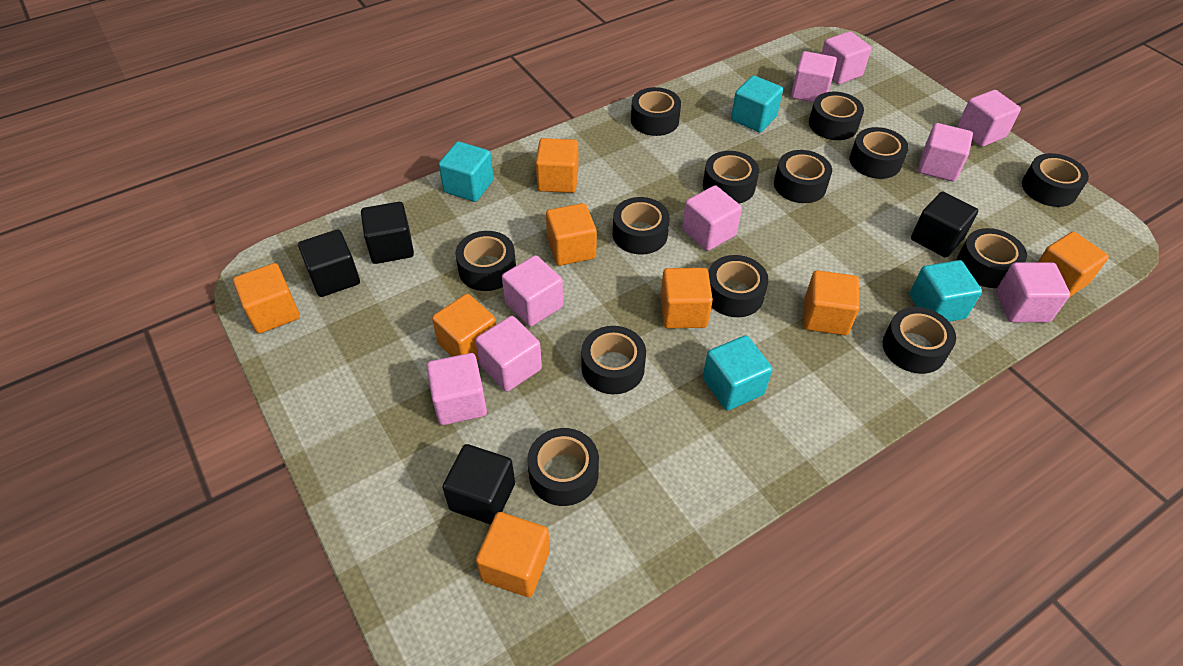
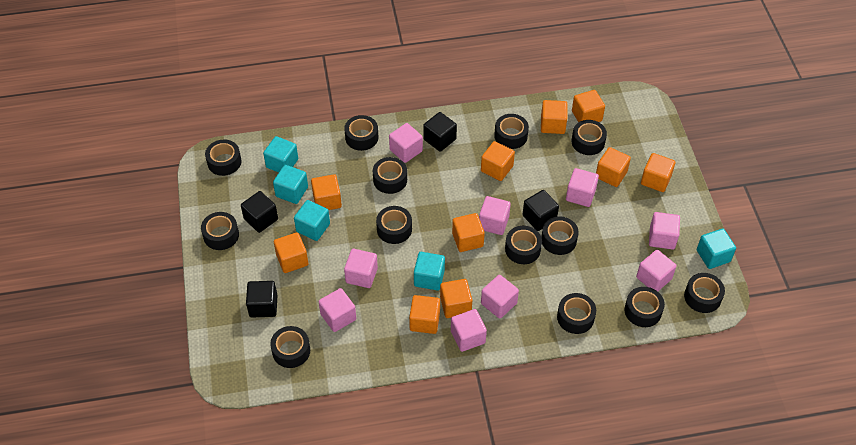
orange cube: [233,263,300,334] [432,294,496,360] [476,512,550,597] [536,138,579,193] [546,203,597,266] [660,268,713,329] [804,270,860,335] [1038,232,1109,297] = 8 -> [274,232,308,273] [311,174,342,210] [409,295,440,334] [440,279,472,318] [452,213,485,252] [481,141,515,181] [541,100,567,134] [572,90,605,122] [596,147,631,187] [641,153,675,192] = 10
turquoise cube: [439,141,494,202] [703,335,772,410] [731,75,783,132] [909,260,982,322] = 4 -> [263,136,298,173] [273,165,308,204] [294,200,330,241] [414,252,445,291] [697,229,736,269] = 5

